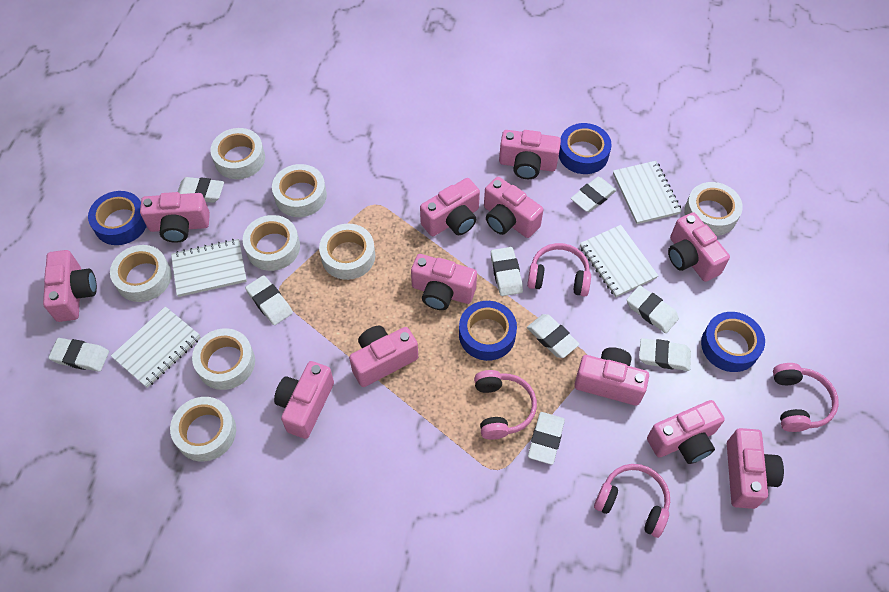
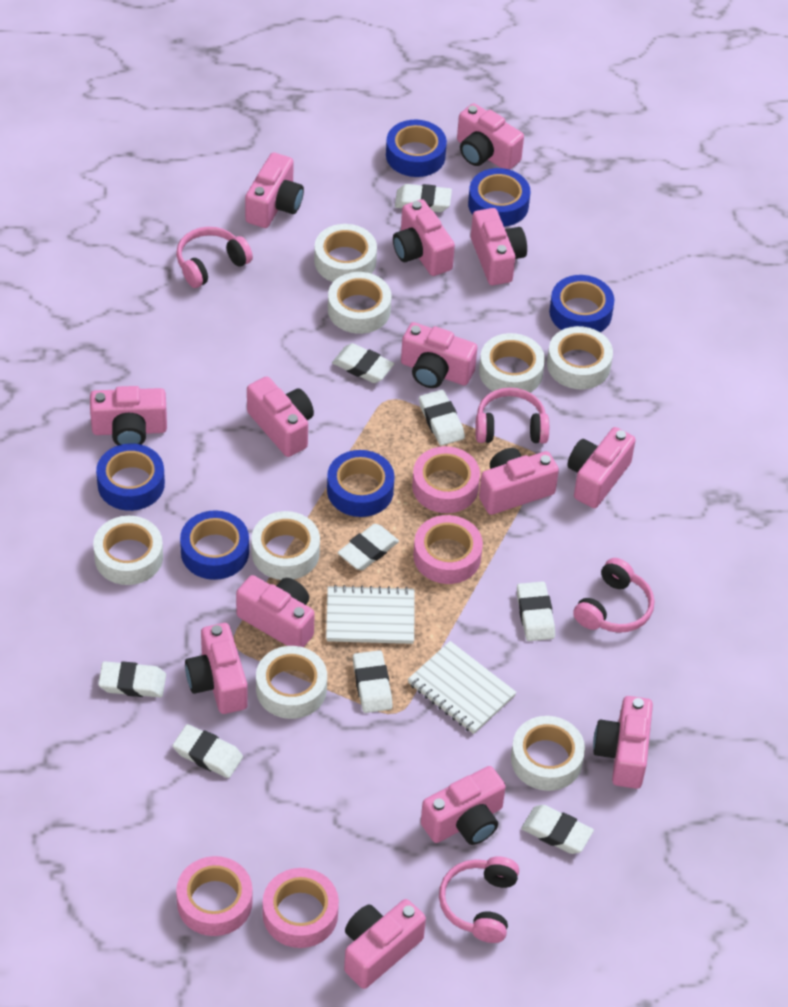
blue tape: [88,191,147,245] [459,301,517,361] [559,123,612,174] [701,312,765,372] = 4 -> [96,443,165,511] [180,510,249,580] [327,450,395,517] [386,120,447,177] [468,168,530,227] [549,275,614,332] = 6
pink camera: [43,250,97,322] [140,192,210,243] [274,361,334,439] [349,326,418,387] [411,254,477,310] [420,178,480,236] [484,177,543,238] [499,130,561,179] [574,347,649,406] [647,400,725,464] [668,212,730,282] [727,428,784,509] = 12 -> [90,386,167,445] [185,623,248,714] [236,575,315,647] [245,152,304,228] [247,376,314,457] [344,899,426,989] [393,199,455,276] [401,322,477,388] [421,766,506,845] [457,103,524,170] [471,208,527,285] [479,448,559,515] [567,427,636,508] [593,696,653,789] = 14
pink tape: none = 0 -> [176,856,253,936] [263,868,339,948] [412,446,480,513] [413,515,483,584] = 4
white notebook: [111,307,201,388] [171,239,247,297] [580,225,659,297] [613,161,682,224] = 4 -> [326,585,414,644] [408,641,517,734] = 2

